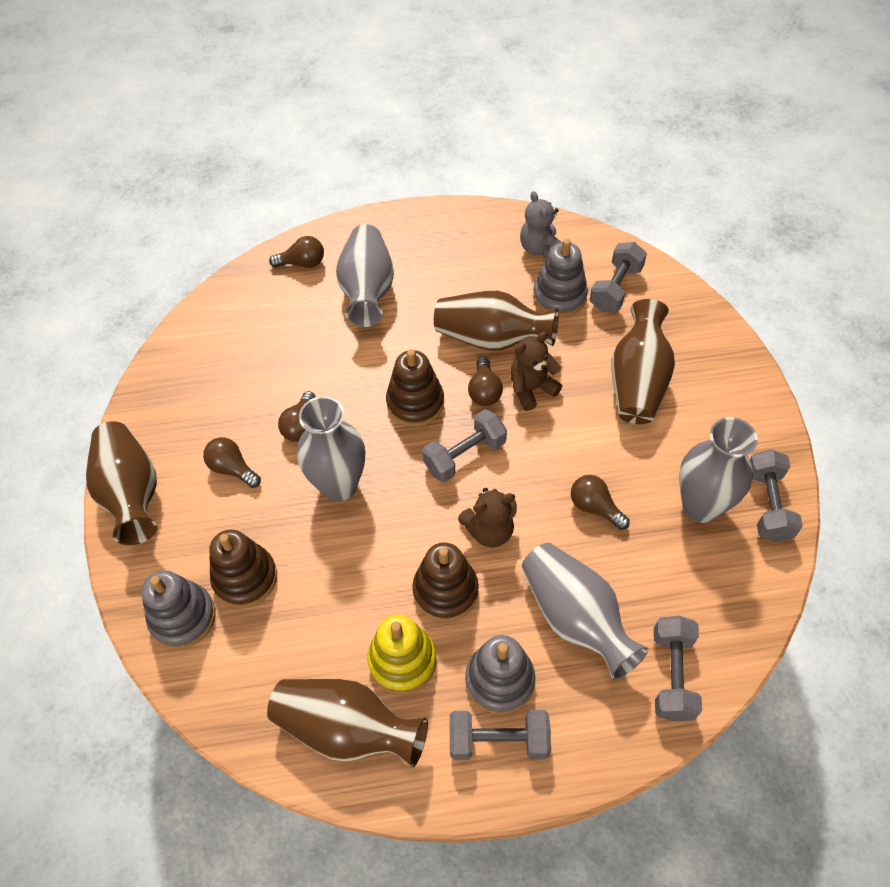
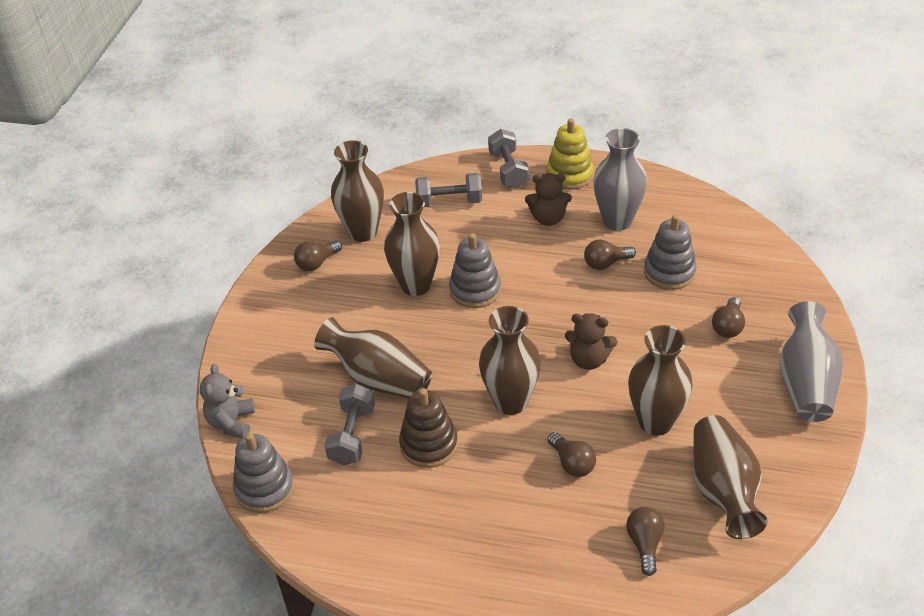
brown stacking toy: [209,530,277,608] [386,349,444,427] [412,542,479,621] = 3 -> [399,388,458,468] = 1
brown vase: [86,421,157,545] [267,679,428,767] [434,291,559,351] [611,299,675,424] = 4 -> [314,317,432,399] [331,140,384,242] [384,192,440,296] [479,306,541,415] [628,325,693,436] [693,415,768,539] = 6
grey dumbbell: [422,409,507,482] [450,710,551,760] [590,242,647,312] [654,616,702,721] [750,449,803,542] = 5 -> [324,384,375,466] [415,173,482,207] [488,129,529,188] = 3
grey vase: [297,396,365,502] [336,224,394,327] [522,543,648,680] [679,417,758,523] = 4 -> [593,128,647,231] [780,301,843,422] = 2

